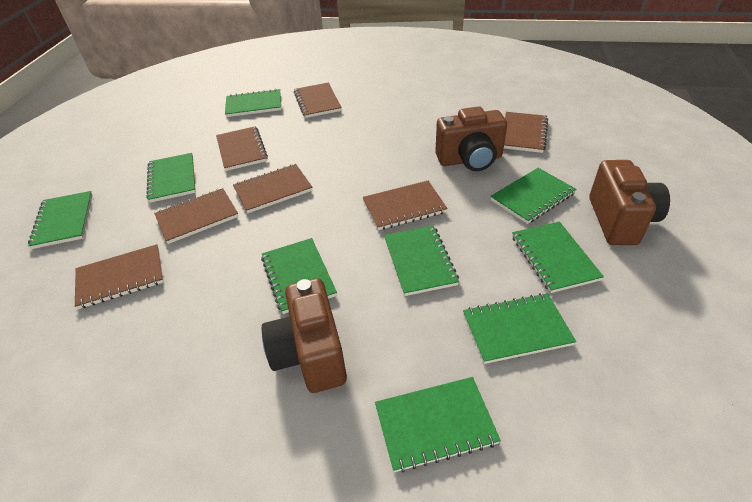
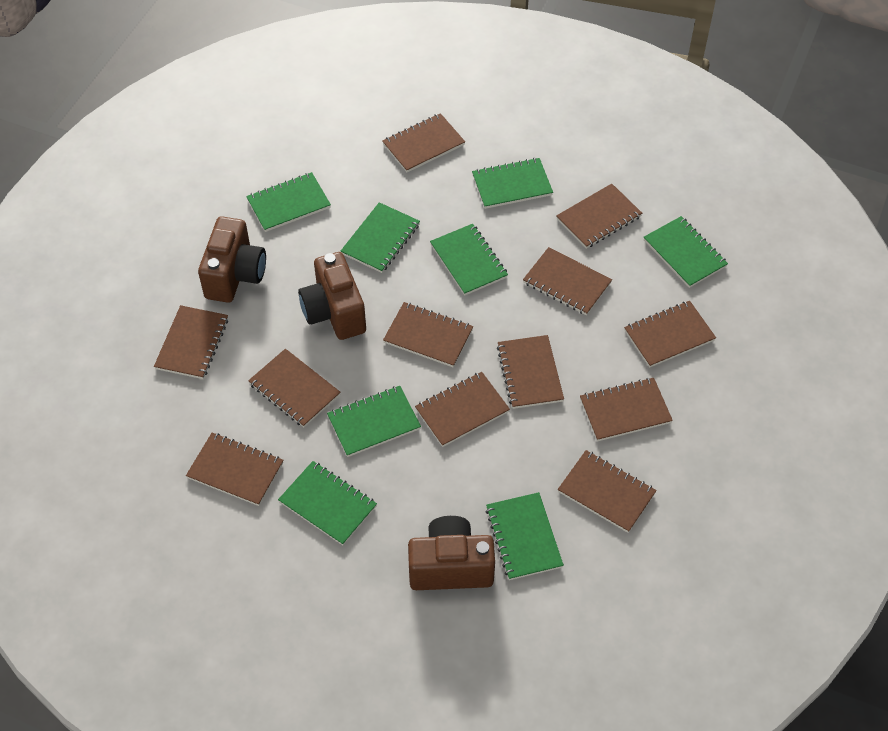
brown notebook: [75,244,164,309] [154,188,239,244] [216,126,268,171] [233,164,313,213] [294,83,342,118] [362,181,448,230] [504,112,548,153] = 7 -> [154,305,228,379] [186,433,284,506] [248,349,341,427] [382,113,465,172] [383,302,473,367] [415,372,510,447] [497,335,564,409] [523,247,612,315] [556,184,642,249] [558,450,657,533] [580,377,673,441] [624,301,716,368] = 12
green notebook: [28,191,93,249] [146,153,196,203] [225,89,282,117] [261,238,337,314] [375,377,501,473] [384,226,459,296] [463,293,576,364] [490,168,576,224] [512,221,604,293] = 9 -> [246,172,331,232] [278,461,377,545] [327,386,421,457] [341,202,420,273] [430,224,508,295] [472,158,553,209] [486,492,564,580] [644,216,728,288] = 8

